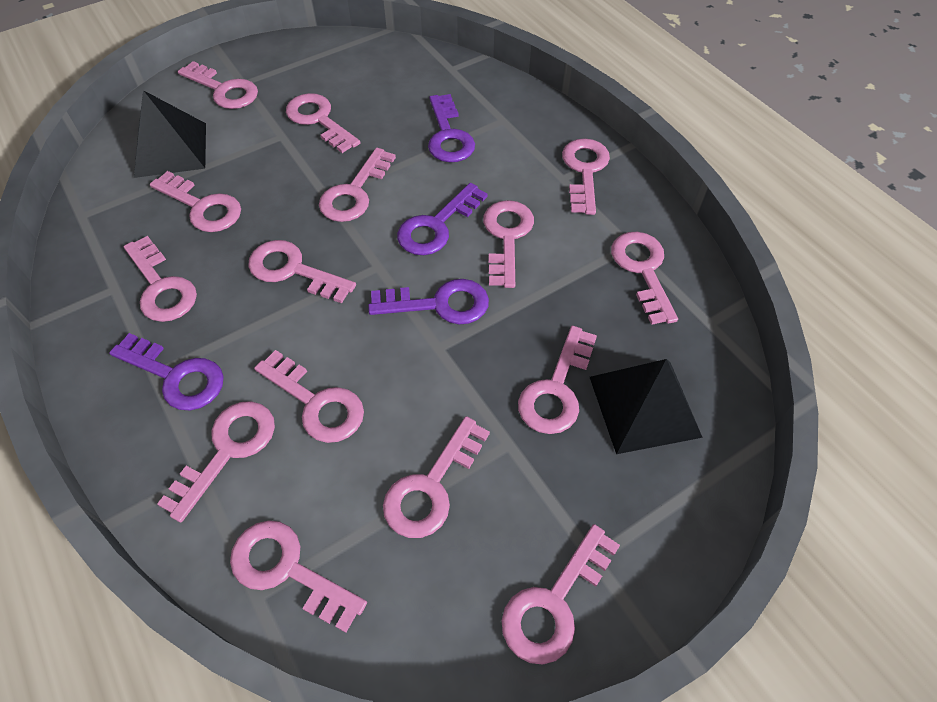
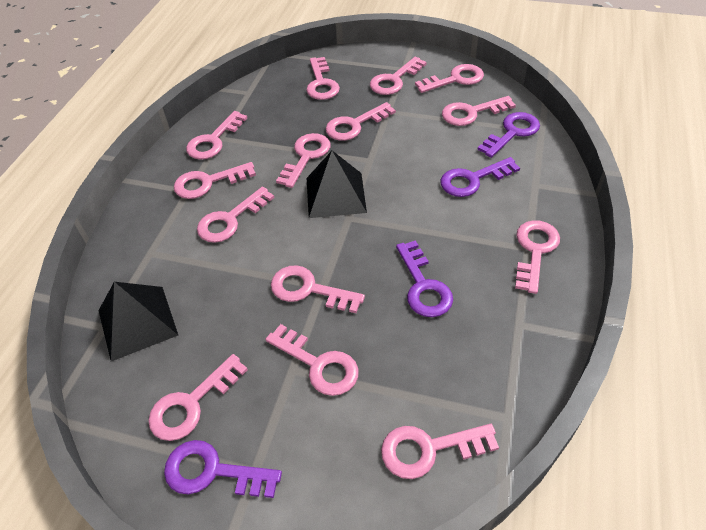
pink key: [124,236,197,322] [150,171,241,232] [157,401,275,522] [178,61,258,109] [230,520,367,633] [248,240,356,303] [254,350,364,443] [286,93,360,153] [319,148,396,222] [383,416,490,538] [483,200,534,288] [502,524,620,665] [518,326,597,434] [562,138,610,215] [611,232,678,325] = 15 -> [148,354,248,441] [174,162,256,199] [186,111,247,160] [197,187,274,243] [265,324,359,396] [271,265,365,313] [276,133,331,188] [306,57,340,100] [326,102,396,141] [370,57,427,95] [381,424,499,479] [415,64,484,93] [442,96,516,126] [515,220,560,294] = 14

